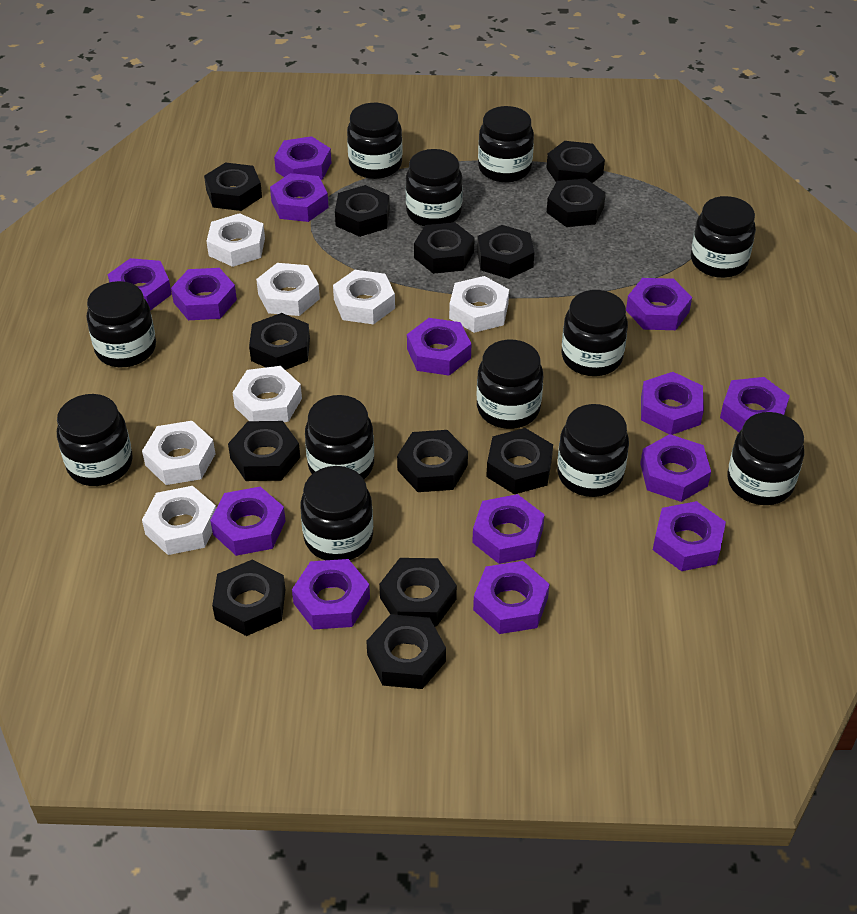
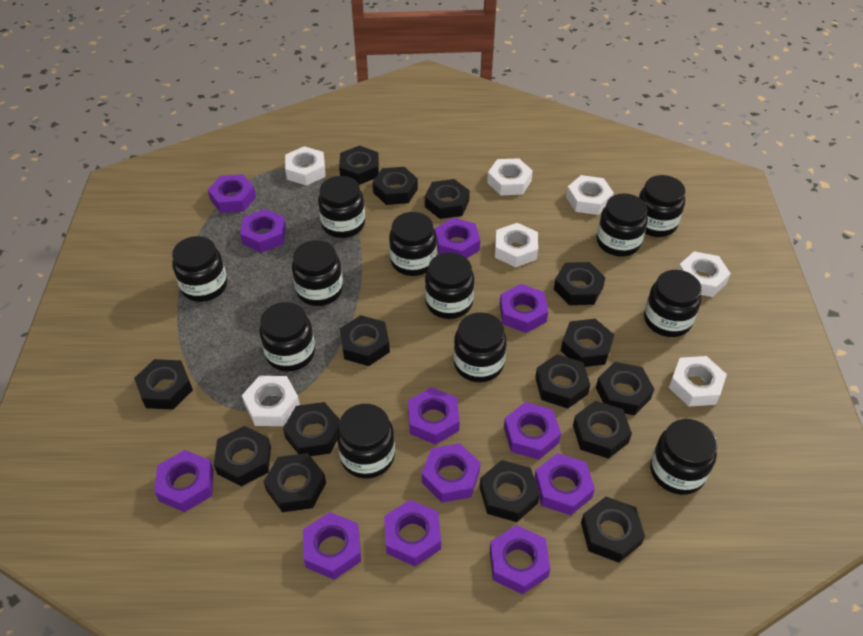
black nut: [204,162,262,211] [212,559,285,636] [228,421,300,481] [249,313,310,370] [335,185,390,237] [366,614,446,689] [379,558,457,626] [397,430,468,492] [414,222,475,274] [477,225,535,279] [486,428,553,494] [546,141,605,183] [547,178,606,227] = 13 -> [134,359,193,410] [214,426,271,487] [264,453,326,512] [283,402,340,456] [339,146,379,185] [340,315,390,366] [372,167,418,205] [425,179,470,219] [480,460,540,522] [535,354,590,409] [554,262,606,305] [561,319,614,367] [573,401,632,459] [581,497,645,563] [596,362,654,415] = 15
purple nut: [108,258,172,311] [171,268,237,320] [210,487,286,556] [270,173,329,222] [274,136,331,180] [292,559,370,630] [407,318,471,376] [472,494,545,564] [473,561,549,634] [626,278,692,330] [640,434,711,502] [641,372,704,435] [653,501,726,571] [720,377,790,432] = 14 -> [154,450,214,512] [208,174,256,213] [240,209,286,253] [303,512,361,580] [384,500,441,566] [408,387,460,445] [422,443,481,503] [435,218,480,258] [490,525,550,594] [500,284,548,333] [504,402,561,460] [534,453,595,515] = 12

